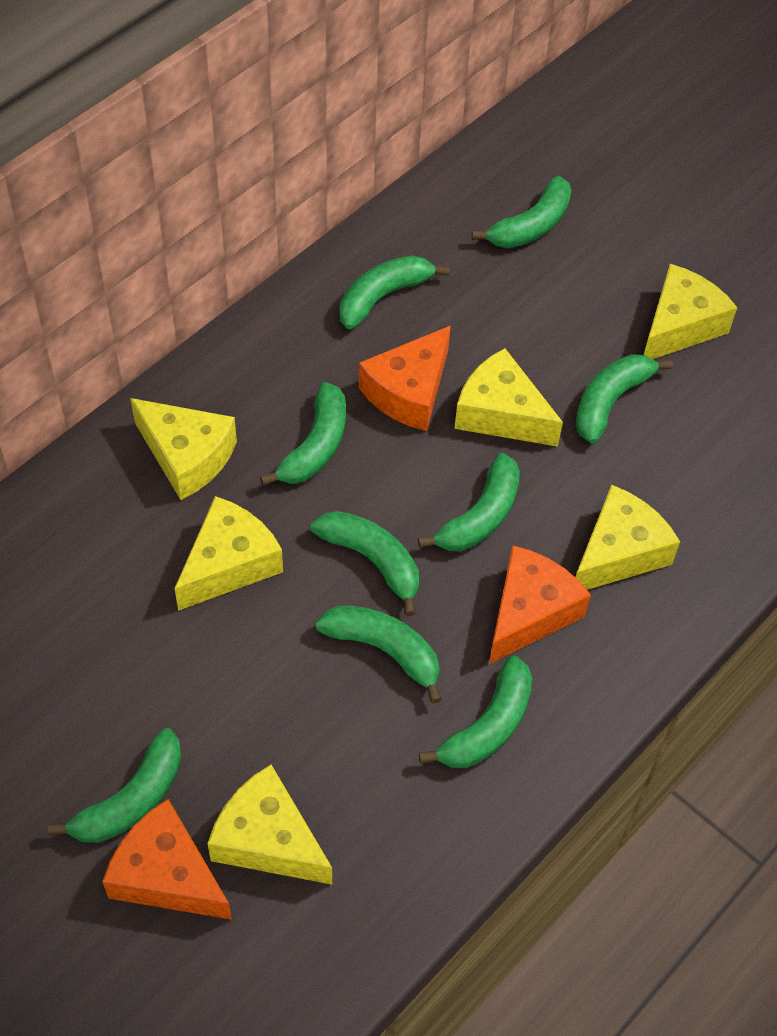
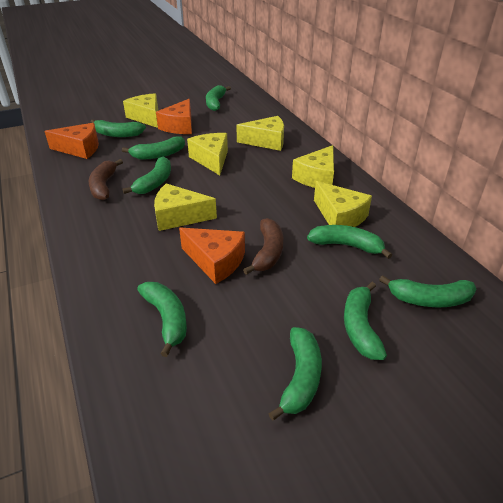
brown banana: none = 0 -> [89,159,123,200] [243,218,283,275] = 2

